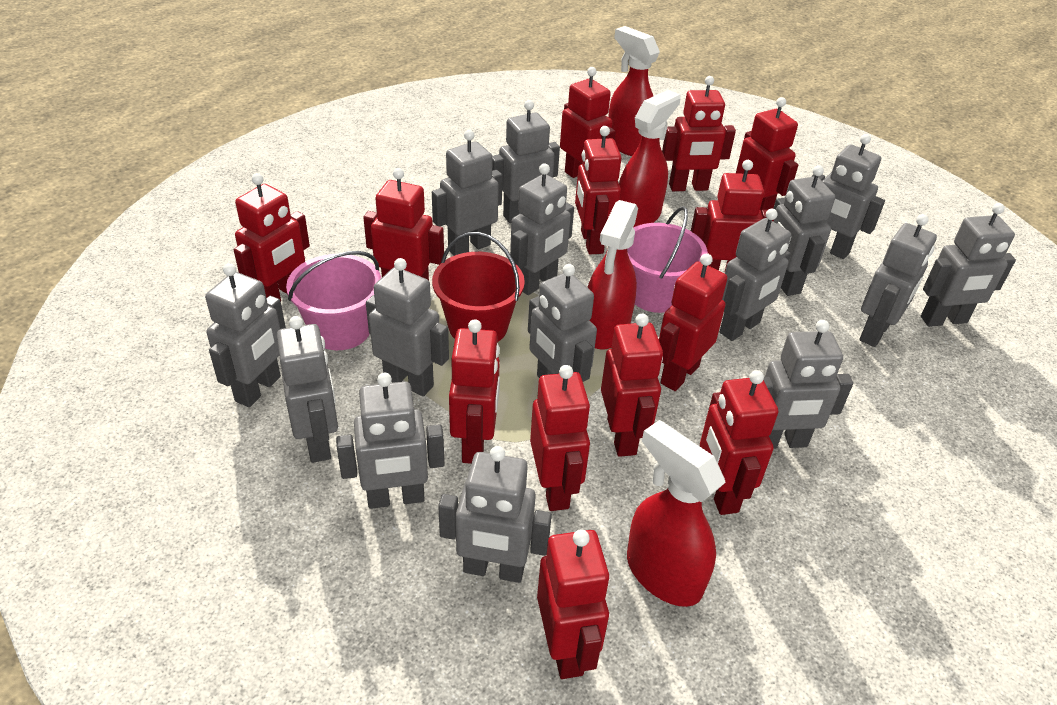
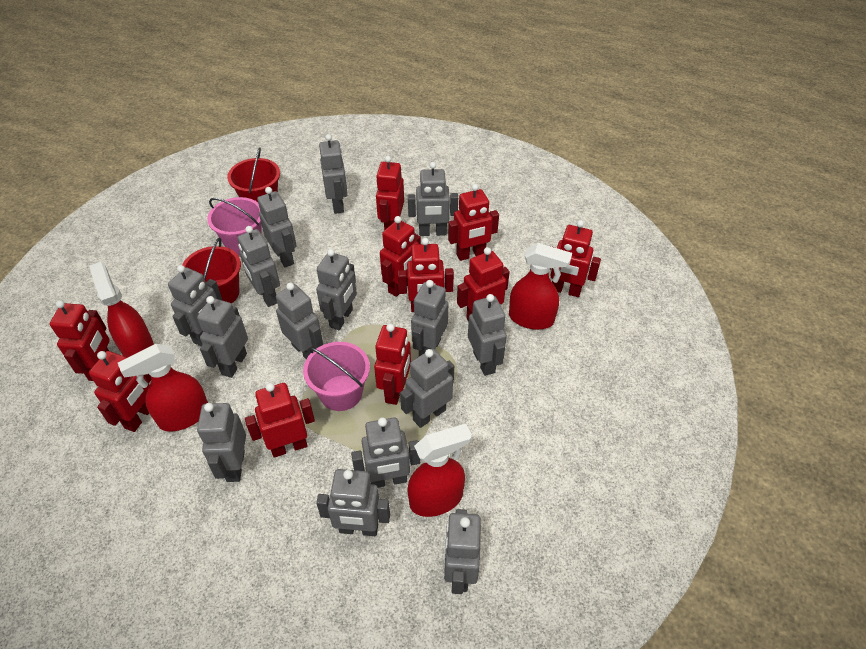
red bucket: [432,232,525,342] = 1 -> [182,238,241,304] [227,147,280,202] = 2
red robot: [234,173,310,301] [363,168,444,280] [449,319,500,464] [530,365,591,511] [537,529,610,679] [560,67,616,178] [575,126,621,254] [601,314,663,457] [659,253,727,391] [662,76,736,191] [691,160,774,271] [700,370,778,515] [736,97,798,211] = 13 -> [50,300,110,381] [89,351,151,432] [245,383,315,457] [374,323,411,405] [376,156,404,230] [380,216,421,297] [398,238,454,312] [448,184,499,261] [457,247,510,321] [550,220,601,297] = 10

